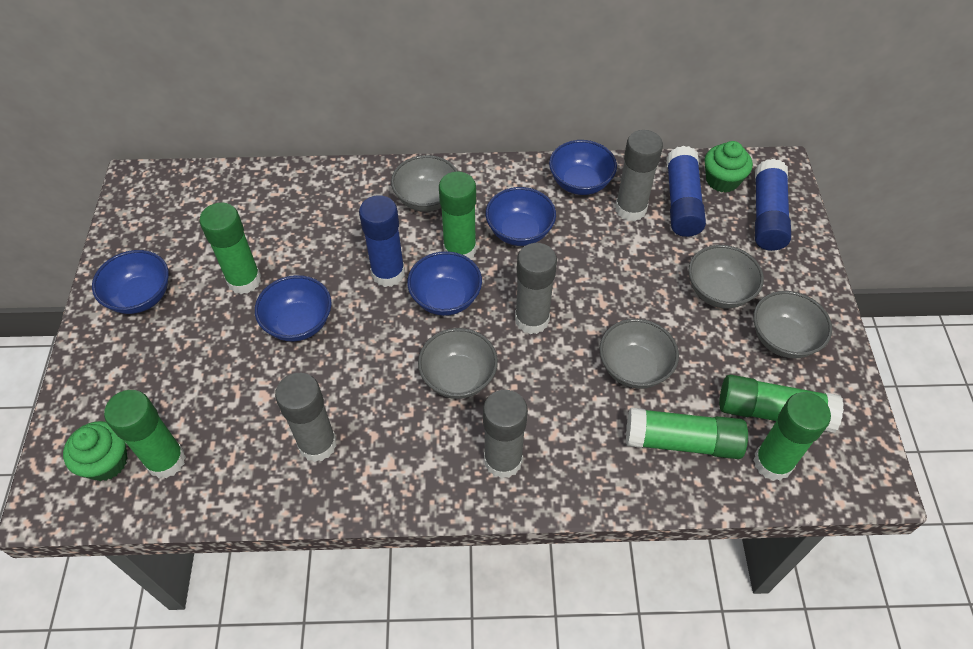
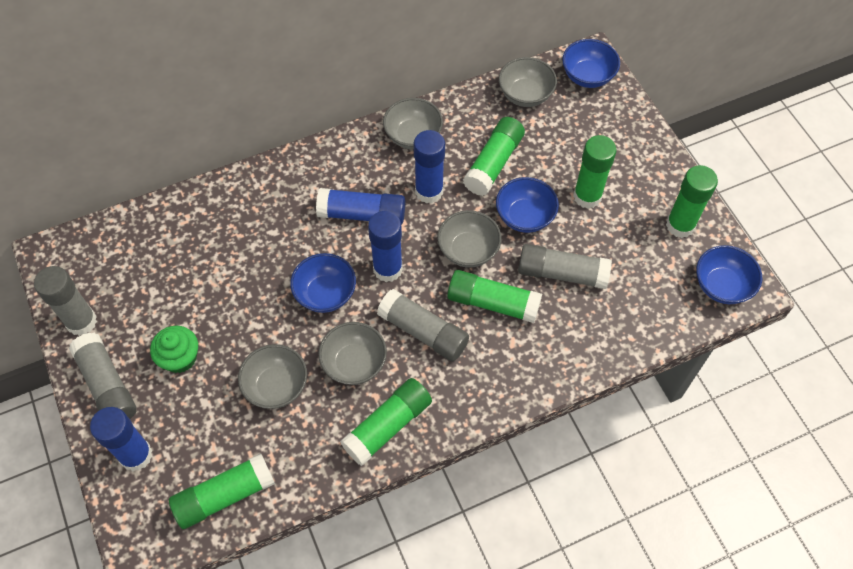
blue bowl: [92,250,169,314] [255,275,332,341] [407,251,482,316] [486,187,556,246] [549,140,617,195] = 5 -> [290,253,356,313] [496,177,559,233] [562,39,620,88] [696,245,762,304] = 4
blue glue stick: [359,195,405,287] [667,146,706,237] [755,159,791,251] = 3 -> [90,407,153,471] [316,188,405,225] [368,211,403,282] [414,130,445,203] = 4
green cupcake: [63,421,128,481] [705,141,753,193] = 2 -> [150,326,198,373] = 1

